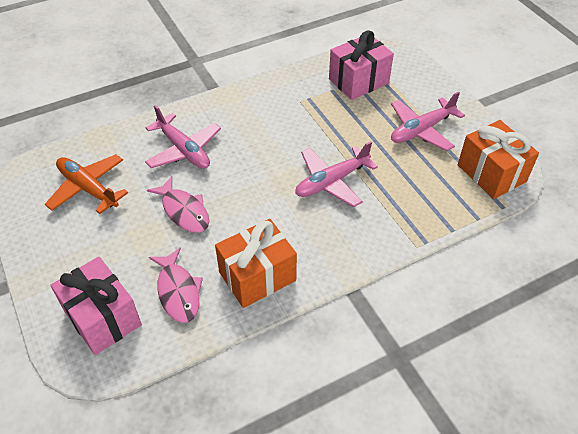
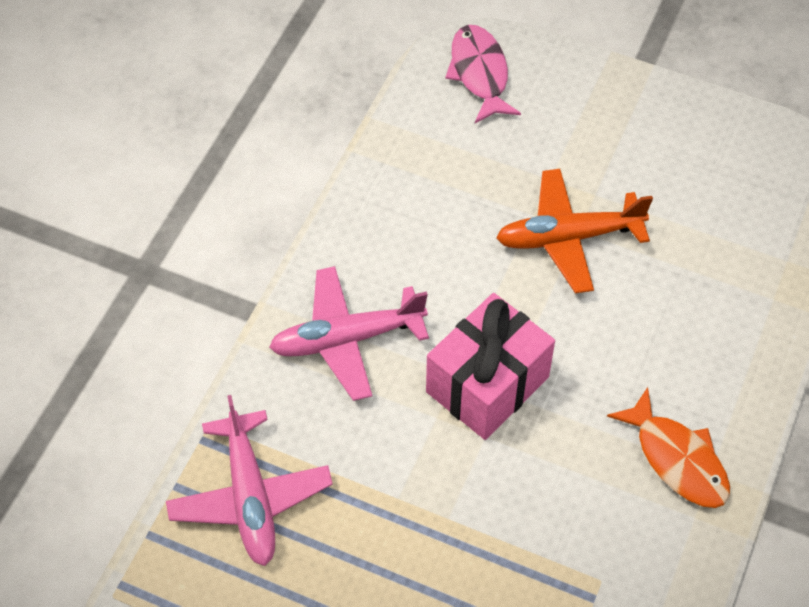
orange fish: none = 0 -> [607,387,730,508] = 1
orange gift: [215,219,297,308] [458,120,539,199] = 2 -> none = 0
pink fish: [147,176,209,233] [149,247,203,323] = 2 -> [445,25,521,123] = 1
pink gift: [50,257,142,355] [329,30,394,100] = 2 -> [426,293,555,440] = 1
pink plane: [145,105,221,169] [295,141,378,207] [391,91,465,151] = 3 -> [166,395,333,566] [269,266,429,401] = 2

